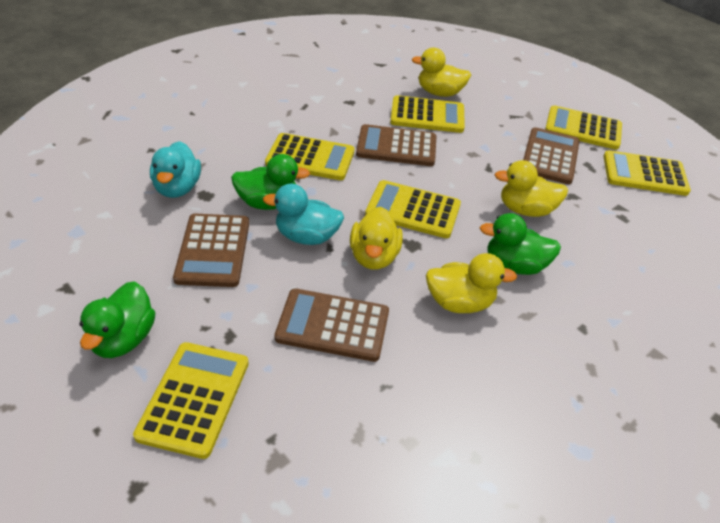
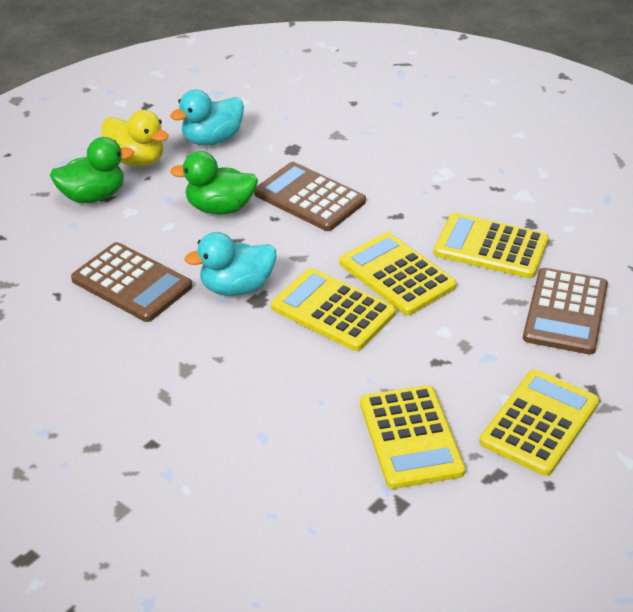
brown calculator: [173,214,249,287] [275,288,389,362] [356,124,437,166] [523,127,580,184] = 4 -> [71,242,192,322] [254,162,366,231] [523,268,608,355] = 3
green duck: [79,281,155,358] [231,154,310,210] [480,213,561,275] = 3 -> [50,137,135,203] [170,151,258,214] = 2
yellow calculator: [133,342,249,459] [265,133,354,180] [365,180,461,238] [390,95,465,133] [545,105,622,150] [603,150,691,196] = 6 -> [271,268,396,351] [340,232,457,315] [360,385,466,489] [434,213,549,278] [479,369,599,476] = 5
yellow duck: [350,207,403,270] [412,48,471,97] [426,253,517,313] [495,160,568,217] = 4 -> [101,110,169,166] = 1

